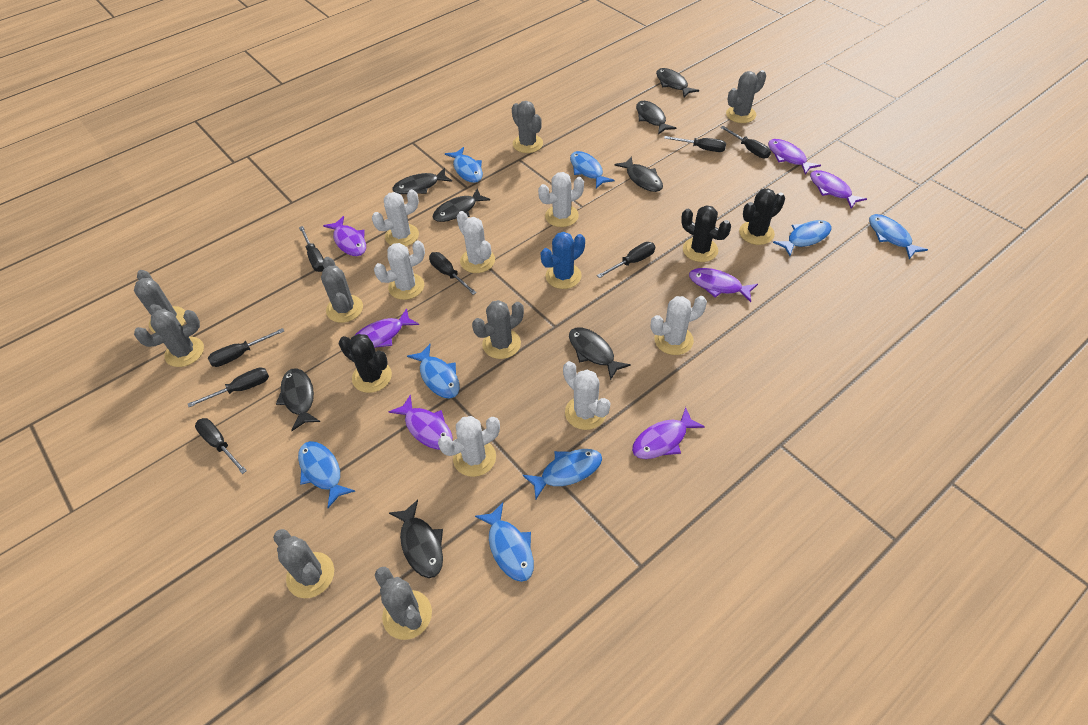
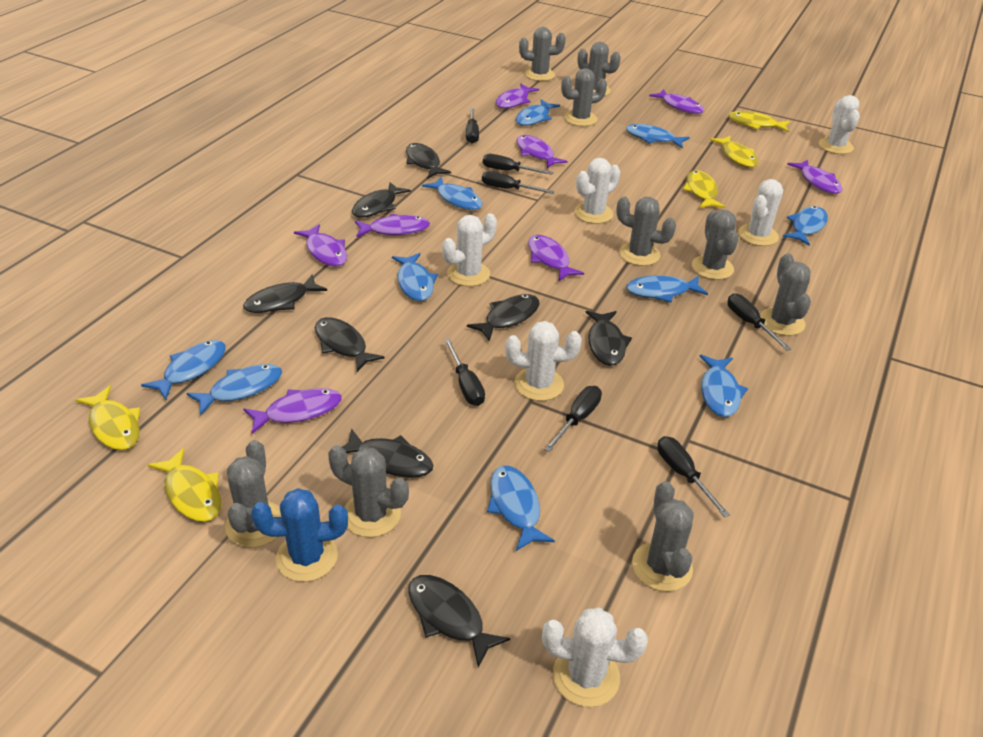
black cactus: [339,334,392,393] [681,205,731,262] [739,188,785,245] = 3 -> none = 0
black screwdriver: [188,367,269,407] [195,418,247,474] [208,328,284,367] [299,226,324,272] [429,252,477,295] [597,242,655,278] [664,136,726,152] [720,126,771,158] = 8 -> [444,339,485,406] [466,108,479,144] [482,171,554,194] [483,154,554,175] [544,386,602,452] [657,436,730,517] [728,293,791,351] = 7
blue fish: [298,441,355,508] [407,344,460,399] [445,147,483,183] [475,503,534,582] [523,449,602,499] [570,151,615,188] [773,220,832,256] [869,214,928,259] = 8 -> [141,340,226,400] [186,364,282,416] [392,253,438,301] [422,177,482,210] [487,466,555,551] [516,99,560,126] [626,124,690,148] [626,275,708,303] [700,355,748,417] [783,206,828,245] = 10
grey cactus: [134,270,186,333] [134,309,204,367] [273,529,334,598] [321,257,363,323] [375,567,432,640] [472,300,524,359] [512,101,543,153] [726,70,766,123] = 8 -> [225,440,281,548] [328,445,409,537] [519,27,566,81] [561,68,607,126] [578,42,621,96] [616,197,676,266] [632,481,694,592] [692,210,738,280] [760,253,811,336] = 9
purple fish: [323,216,366,256] [354,308,419,348] [389,395,453,450] [632,407,705,459] [689,268,758,302] [768,139,821,175] [810,170,867,209] = 7 -> [243,388,342,434] [294,224,347,267] [355,214,430,237] [496,83,539,108] [516,135,567,168] [528,235,584,282] [649,89,704,114] [787,160,842,194] = 8
white cactus: [372,189,419,246] [374,240,425,300] [438,416,500,477] [456,211,495,273] [538,172,584,227] [563,361,610,430] [651,296,707,355] = 7 -> [442,213,497,286] [505,321,582,401] [542,608,648,707] [574,158,620,224] [738,179,783,246] [819,95,860,154] = 6
yellow fish: none = 0 -> [75,385,140,450] [148,448,221,522] [683,170,725,208] [710,135,758,167] [728,111,790,132] = 5

